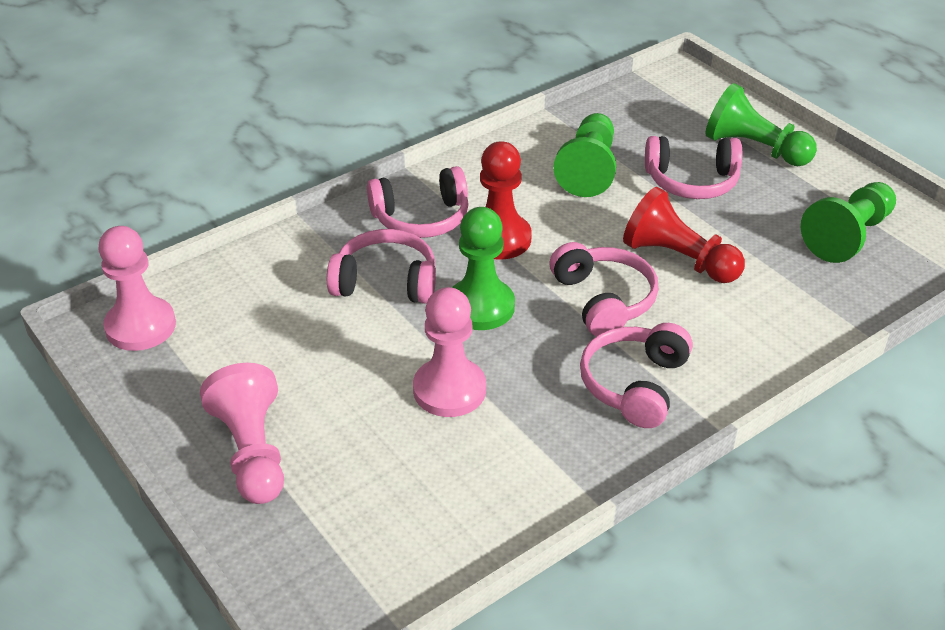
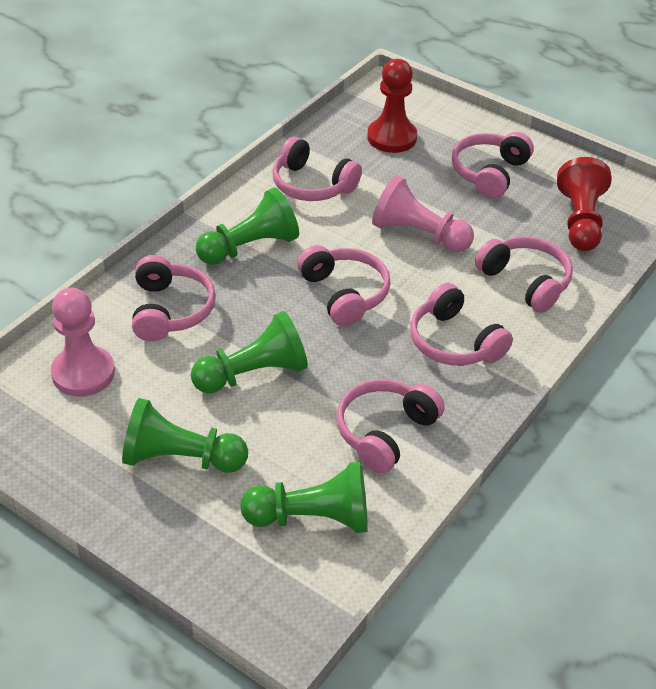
pink headphones: [327,229,436,304] [367,166,469,238] [550,242,659,336] [580,323,693,428] [645,136,742,199] = 5 -> [132,255,216,341] [272,136,362,201] [297,245,391,326] [337,379,444,473] [410,283,513,366] [452,132,534,199] [475,237,573,313] = 7
pink pawn: [98,226,176,351] [200,363,284,504] [413,287,486,417] = 3 -> [51,288,115,397] [372,175,474,252] = 2

